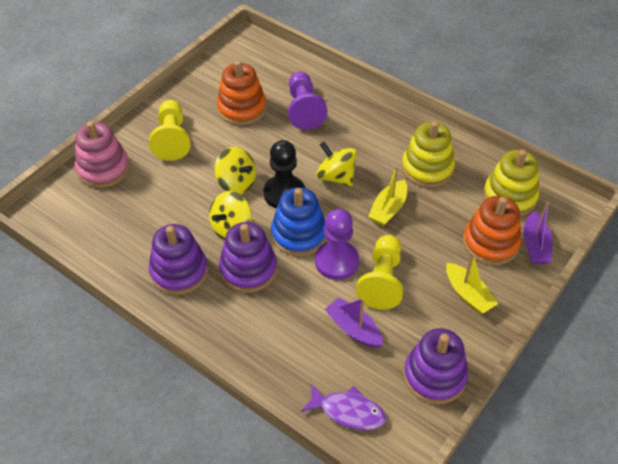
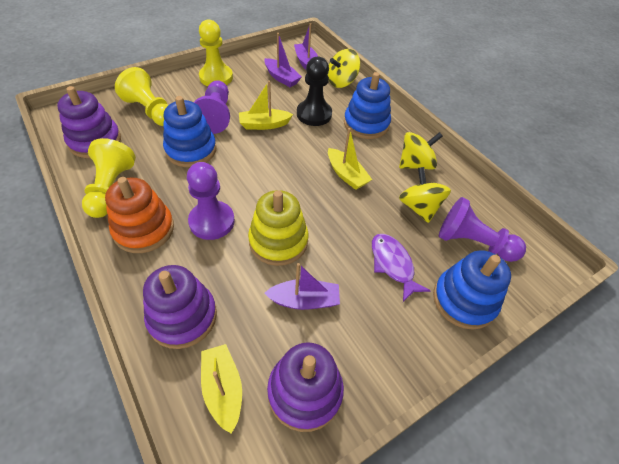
blue stacking toy: [271,187,326,256] = 1 -> [163,96,217,167] [344,72,391,139] [433,250,511,330] = 3
orange stacking toy: [217,61,266,125] [463,196,521,265] = 2 -> [105,177,174,253] = 1
pink stacking toy: [75,121,129,188] = 1 -> none = 0
purple boat: [325,297,383,348] [523,202,553,264] = 2 -> [264,33,302,87] [264,263,340,310] [294,23,318,70] = 3
purple pawn: [288,72,328,130] [315,209,359,280] = 2 -> [187,162,235,240] [194,80,230,134] [439,197,526,262] = 3
yellow boat: [368,166,407,226] [446,252,498,314] = 2 -> [201,344,242,434] [239,81,293,130] [328,128,372,190] = 3
yellow pawn: [149,100,190,161] [356,235,403,310] = 2 -> [82,138,136,218] [115,67,168,126] [199,19,233,86] = 3
yellow stacking toy: [402,121,455,188] [483,149,539,216] = 2 -> [248,190,309,266] = 1

